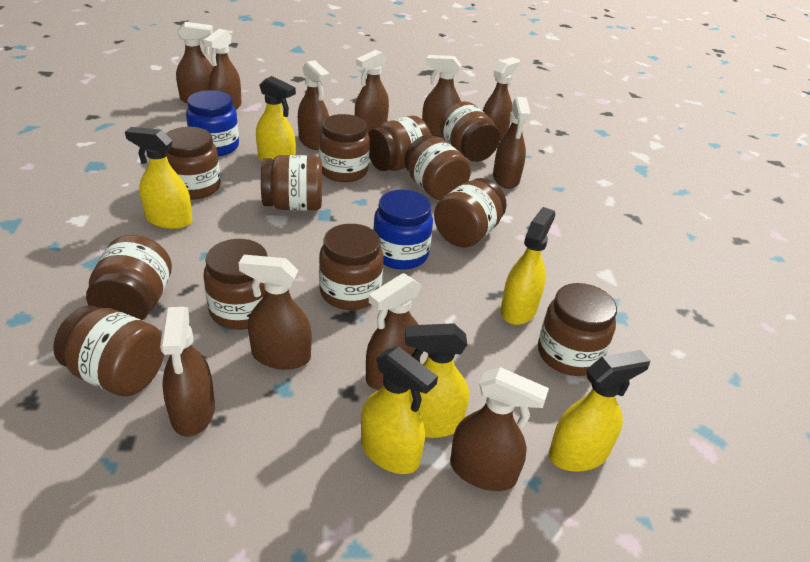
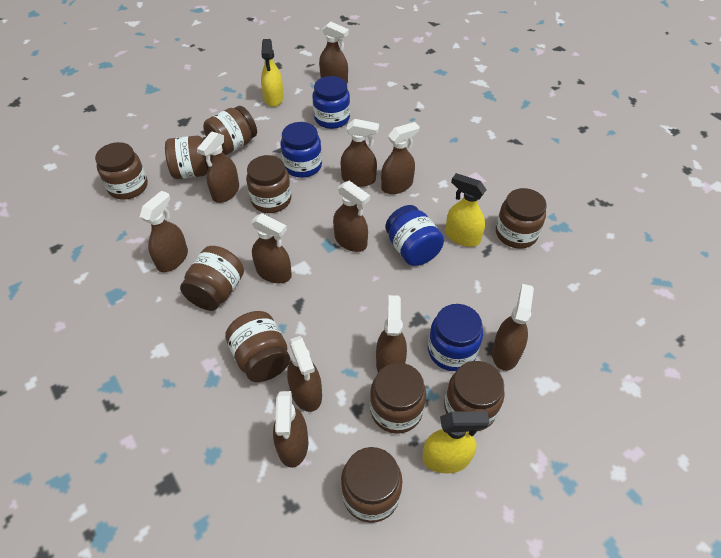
blue jar: [186,90,239,156] [373,190,433,270] = 2 -> [281,122,322,178] [312,76,350,129] [385,205,444,266] [428,304,483,371] = 4
brown jar: [53,306,164,397] [86,235,172,320] [166,127,221,200] [204,239,268,330] [261,155,322,211] [319,114,370,182] [319,224,383,310] [368,116,431,171] [404,135,471,200] [434,178,507,247] [440,101,500,162] [538,283,617,376] = 12 -> [95,142,148,200] [165,136,211,179] [180,246,244,311] [203,106,257,155] [225,311,290,382] [246,155,291,213] [341,447,402,523] [370,363,426,434] [444,361,505,431] [496,188,547,248] = 10
yellow spray bottle: [125,127,192,229] [256,76,296,161] [361,346,438,474] [405,323,469,438] [501,207,555,325] [549,350,650,472] = 6 -> [261,39,284,107] [422,411,490,473] [445,173,487,247] = 3

